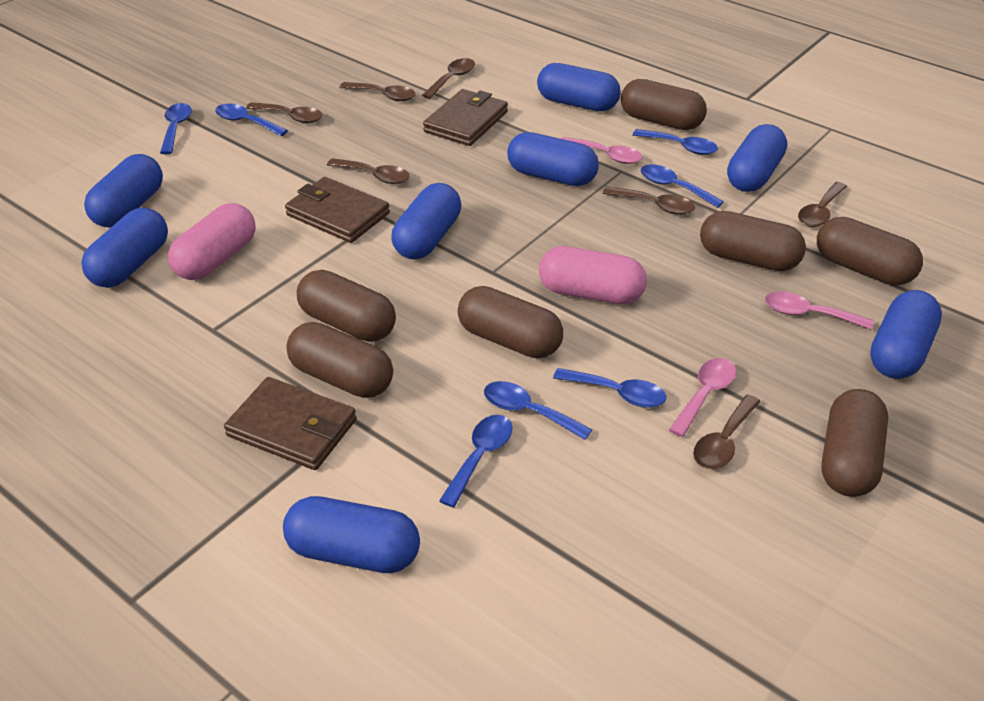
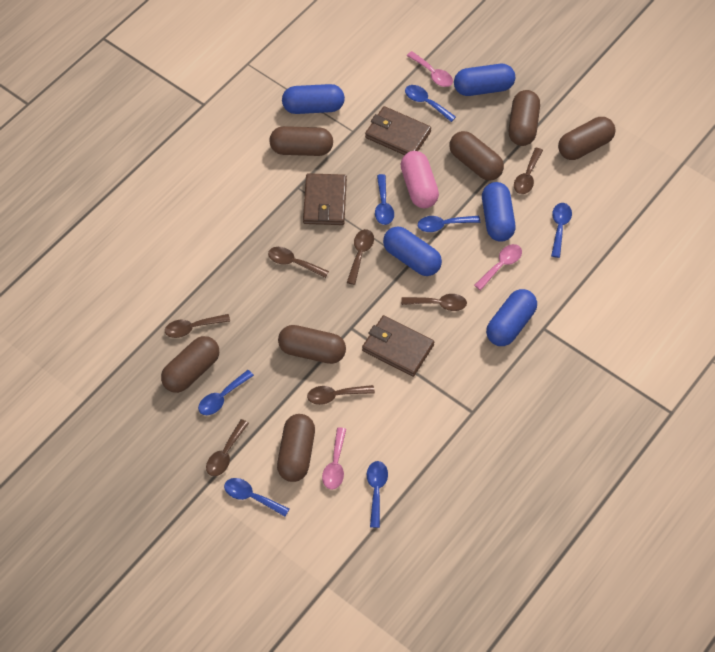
blue capsule: [81,208,168,288] [84,154,163,228] [283,496,420,573] [392,183,461,260] [507,132,599,186] [537,63,621,111] [727,124,787,192] [870,290,942,379] = 8 -> [282,84,345,114] [383,226,442,276] [454,64,515,96] [482,182,516,242] [486,289,537,346] = 5
pink capsule: [168,203,256,280] [539,246,647,304] = 2 -> [400,151,439,208] = 1

